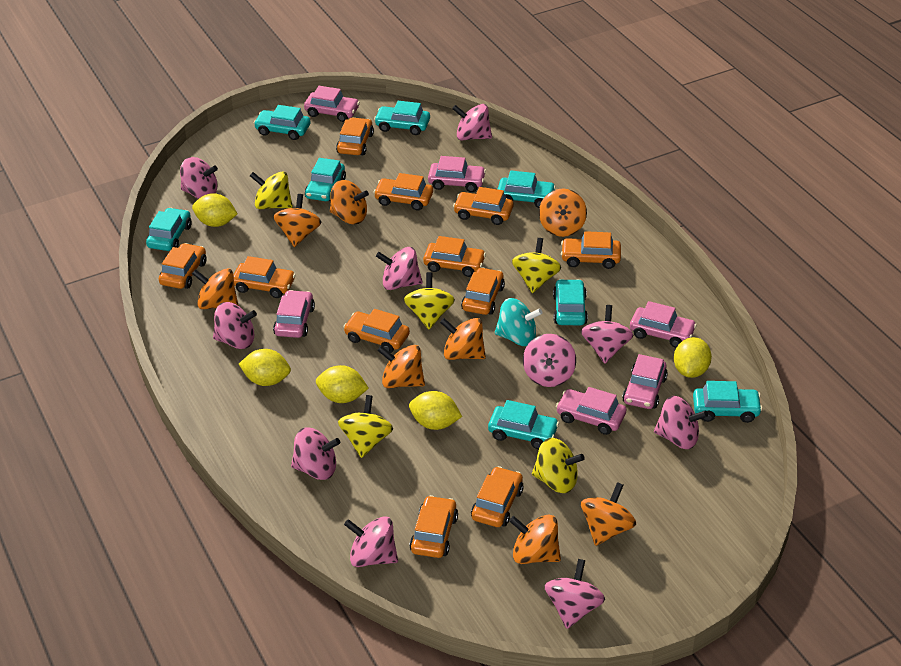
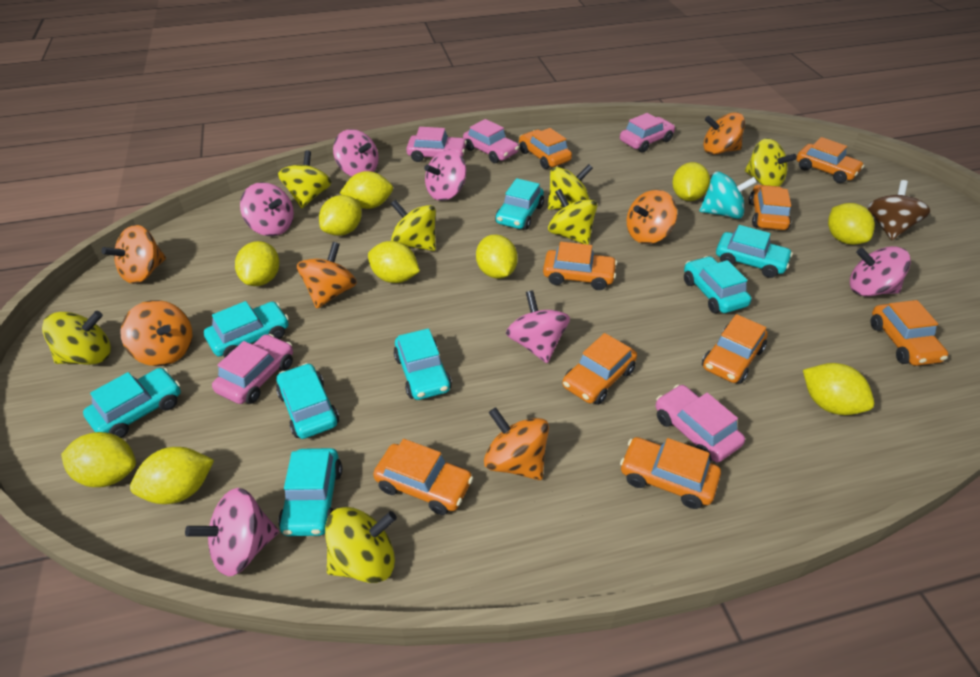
brown spinning top: none = 0 -> [868,180,930,240] = 1
orange car: [159,243,207,289] [233,256,296,298] [336,117,374,155] [343,309,410,353] [373,173,433,211] [409,495,458,558] [423,236,486,277] [453,187,513,225] [461,267,505,315] [471,466,524,527] [561,231,621,269] = 11 -> [373,439,473,515] [519,128,572,169] [543,242,617,290] [562,333,637,405] [620,437,721,509] [702,314,768,384] [749,185,791,230] [796,137,864,183] [871,300,948,366] = 9
orange spinning top: [192,268,239,309] [273,194,321,247] [330,180,369,224] [377,345,425,388] [440,318,486,360] [509,515,561,564] [539,188,587,237] [581,482,636,546] = 8 -> [101,225,166,284] [120,300,193,366] [297,242,357,308] [484,407,549,480] [627,190,677,244] [703,112,745,155] = 6
pink car: [273,290,315,338] [304,86,360,122] [428,156,486,192] [556,387,626,435] [622,354,668,409] [630,301,697,348] = 6 -> [212,334,293,404] [406,127,467,162] [463,119,519,163] [620,113,675,152] [656,385,745,462] = 5
pink spinning top: [180,157,218,199] [213,302,257,349] [291,427,340,480] [344,516,398,567] [376,247,423,290] [452,104,492,140] [523,334,576,387] [544,559,605,629] [581,305,633,364] [654,396,708,449] = 10 -> [185,488,279,576] [240,182,294,236] [333,129,379,176] [424,150,466,201] [506,290,570,363] [850,246,911,296] = 6
yellow lemon: [192,193,237,227] [239,349,291,386] [316,365,369,403] [409,391,462,430] [674,337,712,378] = 5 -> [61,432,136,487] [130,447,214,504] [235,241,279,286] [319,195,362,236] [340,171,393,209] [368,241,420,283] [476,235,518,279] [672,162,710,201] [803,363,874,415] [828,203,875,245] = 10
yellow spinning top: [250,171,293,209] [338,395,393,458] [404,272,455,329] [512,238,561,293] [532,438,585,493] = 5 -> [42,311,111,365] [278,150,331,208] [325,507,397,583] [391,200,436,251] [548,164,593,210] [548,189,597,245] [745,139,797,186] = 7

